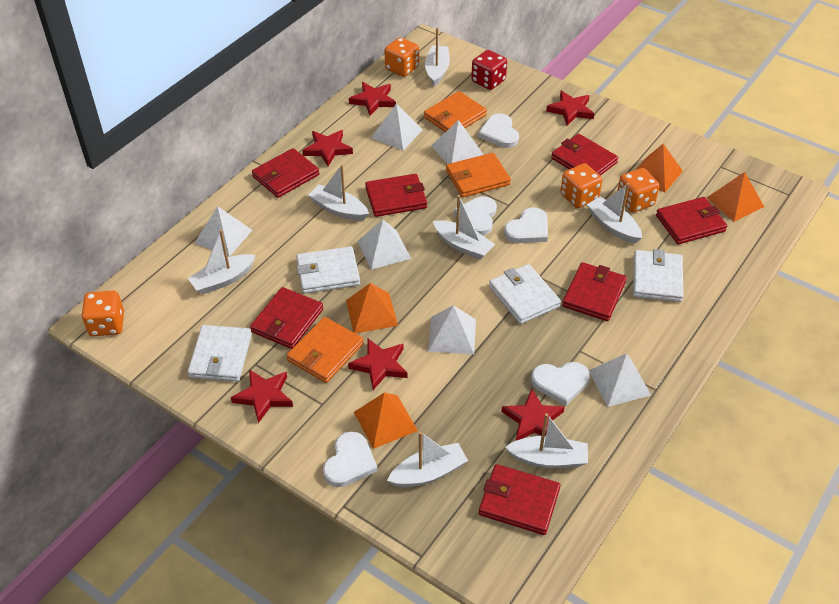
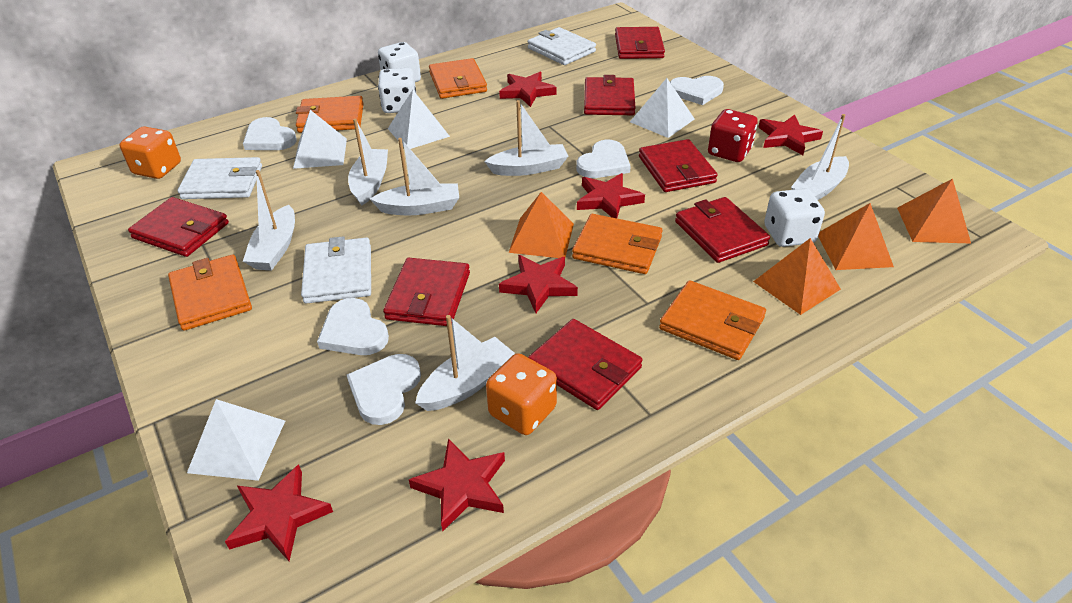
orange dice: [82,291,124,336] [384,37,419,77] [561,163,602,208] [617,168,659,213] = 4 -> [120,126,181,179] [486,353,557,435] = 2
orange wallet: [286,317,364,383] [424,91,487,132] [446,153,511,197] = 3 -> [168,255,252,331] [296,96,364,133] [429,58,487,99] [572,214,662,274] [659,280,766,360] = 5
white boat: [188,229,256,294] [308,165,369,221] [387,432,468,487] [425,28,450,86] [433,195,495,260] [505,413,588,468] [587,183,642,243] = 7 -> [243,170,295,271] [348,119,388,206] [370,138,459,215] [415,315,515,411] [484,100,568,176] [791,114,849,200] = 6
white dice: none = 0 -> [378,42,421,82] [378,68,416,113] [764,188,825,247] = 3
white pyramid: [195,206,252,257] [358,220,411,270] [371,103,423,151] [428,305,476,354] [431,120,484,164] [589,353,651,407] = 6 -> [187,399,285,481] [293,110,347,169] [388,90,450,149] [630,78,694,138] = 4
white wallet: [188,325,252,382] [296,246,360,294] [489,264,561,324] [633,249,684,302] = 4 -> [177,157,262,199] [301,236,371,304] [528,27,596,65] = 3

